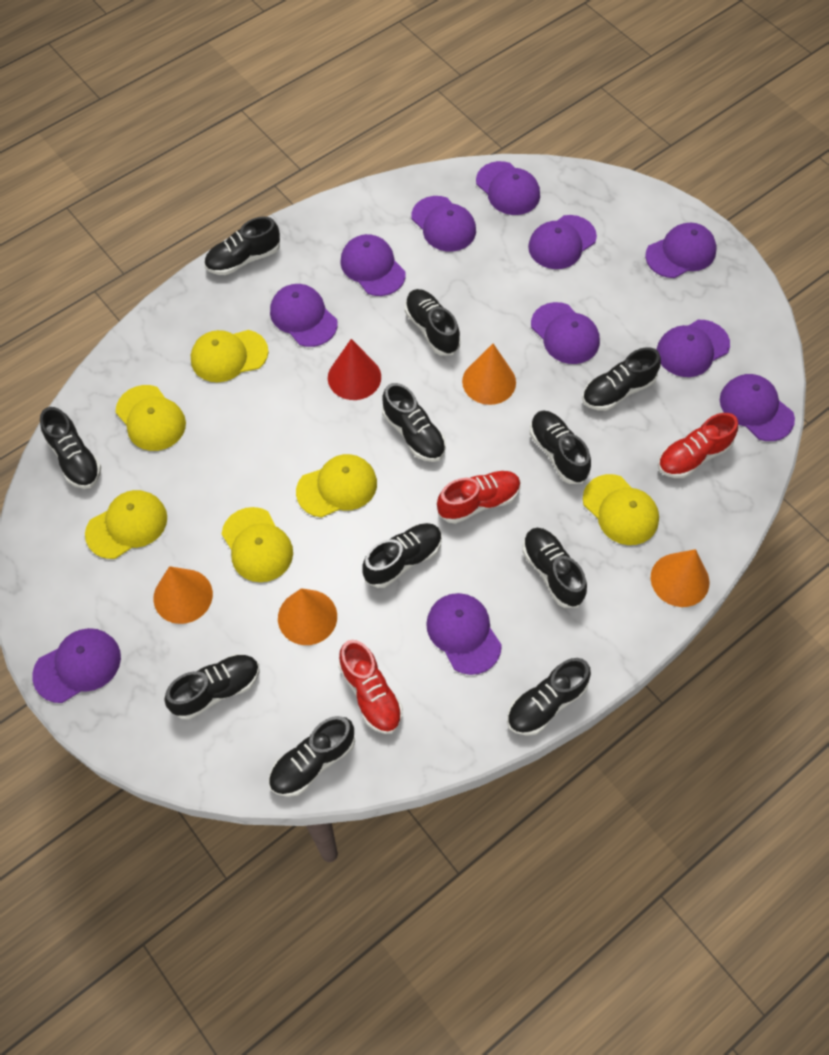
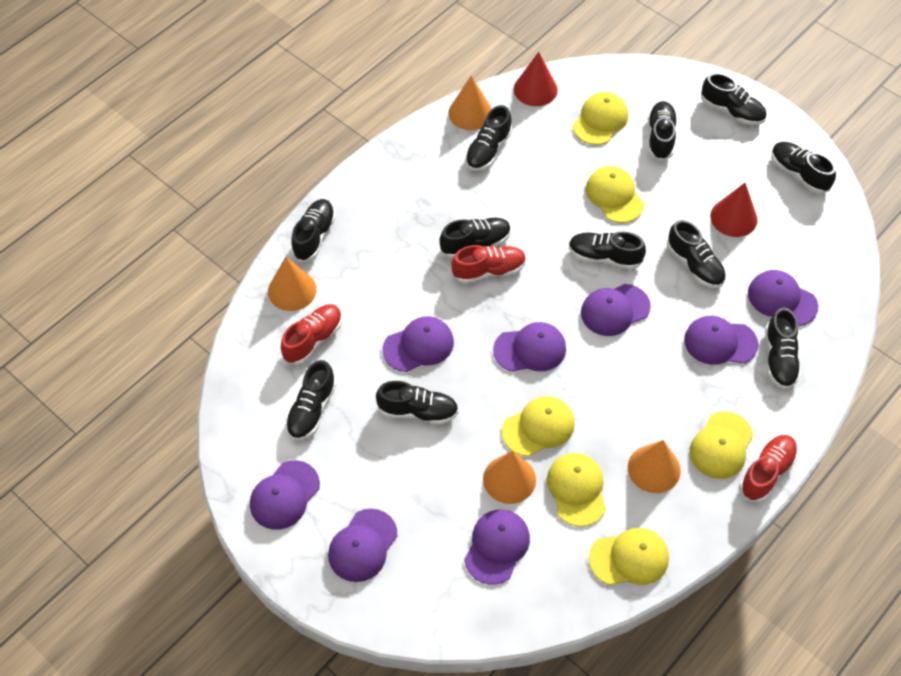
purple cap: [32,628,121,703] [270,284,338,347] [340,234,406,296] [412,196,476,251] [426,593,502,675] [476,161,540,215] [528,215,597,269] [531,302,600,364] [645,223,716,278] [657,320,730,377] [720,374,795,441] = 11 -> [250,460,320,530] [328,509,398,582] [383,316,454,372] [464,510,530,585] [493,322,566,372] [581,284,651,336] [684,316,758,365] [748,270,818,326] = 8
red cone: [328,339,381,400] = 1 -> [514,52,558,106] [710,183,758,237] = 2

